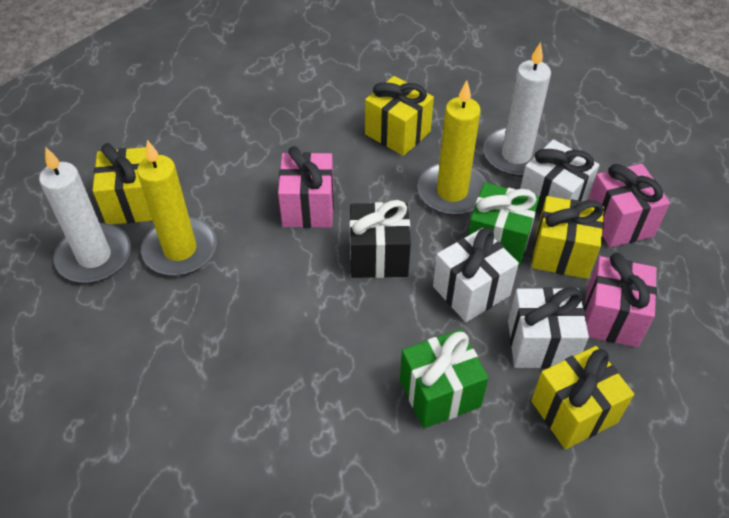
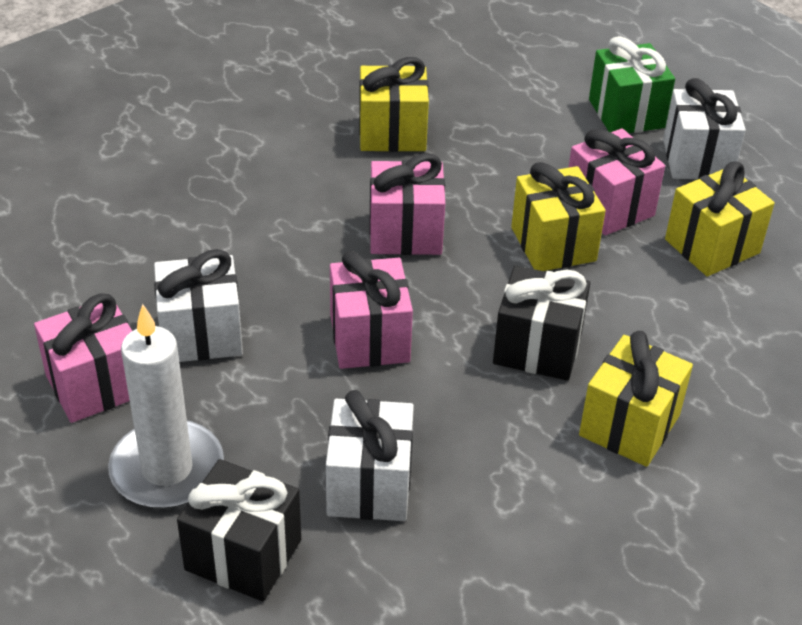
black gift: [349,200,411,278] = 1 -> [177,459,301,601] [493,265,590,381] = 2
green gift: [400,329,489,428] [468,183,539,267] = 2 -> [589,36,675,133] = 1
pink gift: [278,146,334,228] [584,253,657,347] [588,164,670,247] = 3 -> [34,293,132,423] [330,251,413,369] [369,154,445,255] [569,128,665,235] = 4
white candle: [39,147,131,283] [483,42,551,176] = 2 -> [108,304,224,508] = 1
yellow candle: [137,140,217,276] [417,80,487,215] = 2 -> none = 0

